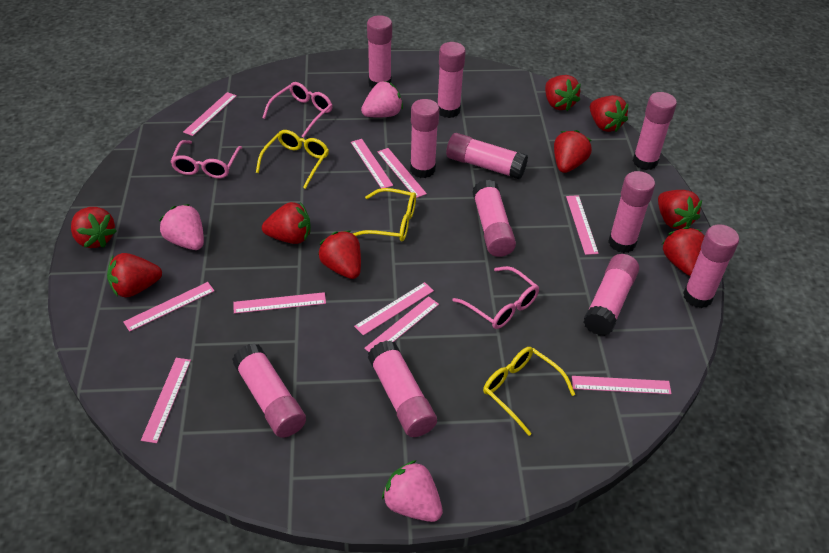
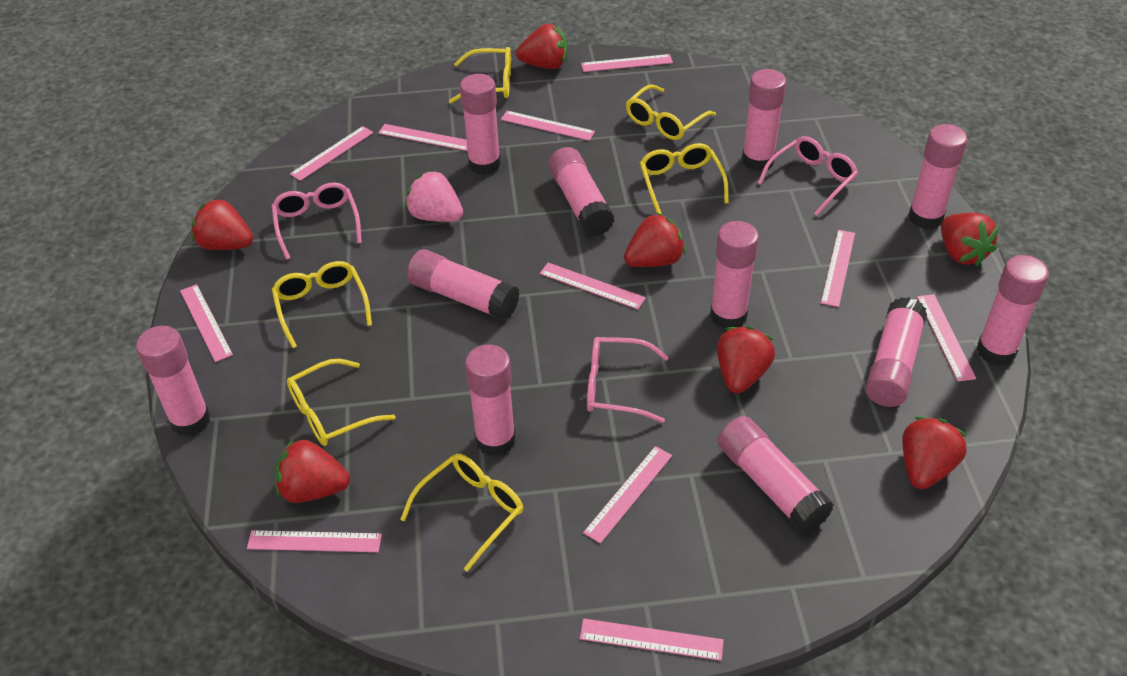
pink ruler: [123,282,214,332] [141,358,191,443] [183,92,237,136] [233,292,326,314] [351,139,393,188] [354,282,434,336] [364,296,439,352] [378,148,427,198] [566,195,599,255] [572,376,671,394] = 10 -> [180,284,233,362] [247,530,382,552] [290,126,373,181] [378,124,468,151] [501,111,595,141] [540,263,646,309] [580,618,724,661] [581,54,673,72] [583,446,672,544] [821,230,855,307] [917,294,976,382] = 11
pink strawberry: [159,204,204,250] [361,81,403,118] [382,460,443,522] = 3 -> [405,170,463,222] = 1
red strawberry: [71,207,117,248] [107,253,162,297] [262,202,311,244] [318,231,361,279] [545,75,581,111] [554,130,592,173] [590,95,629,132] [658,190,702,229] [662,227,705,276] = 9 -> [192,198,253,250] [275,439,350,503] [516,24,568,69] [624,213,685,267] [717,326,775,393] [902,417,967,489] [941,213,999,266] = 7
yellow glasses: [256,130,329,189] [352,188,416,242] [483,347,575,436] = 3 -> [272,261,372,348] [287,359,396,446] [400,454,523,572] [449,47,511,103] [626,84,716,140] [640,143,729,215] = 6

